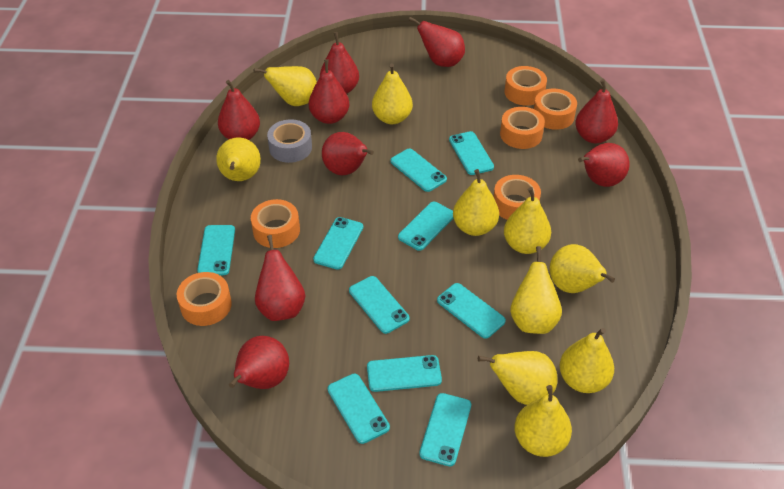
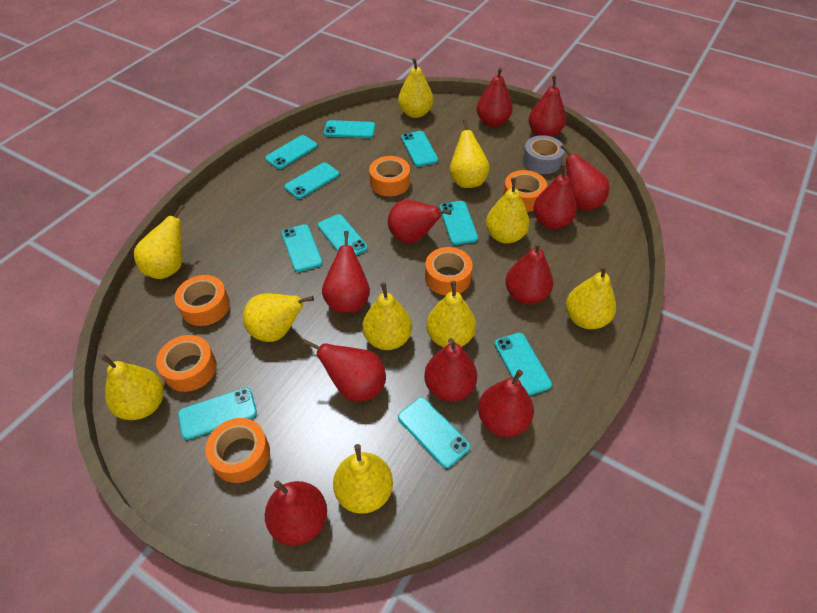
red pear: [218,80,260,140] [229,336,289,389] [255,235,305,321] [309,59,349,124] [320,32,359,94] [322,132,374,175] [409,17,465,67] [575,79,618,143] [578,143,630,187] = 9 -> [265,481,327,546] [303,339,386,401] [322,231,370,312] [388,200,452,243] [424,338,477,401] [476,67,513,127] [478,370,534,437] [506,242,553,304] [528,76,566,137] [533,163,577,229] [561,144,609,211] = 11

